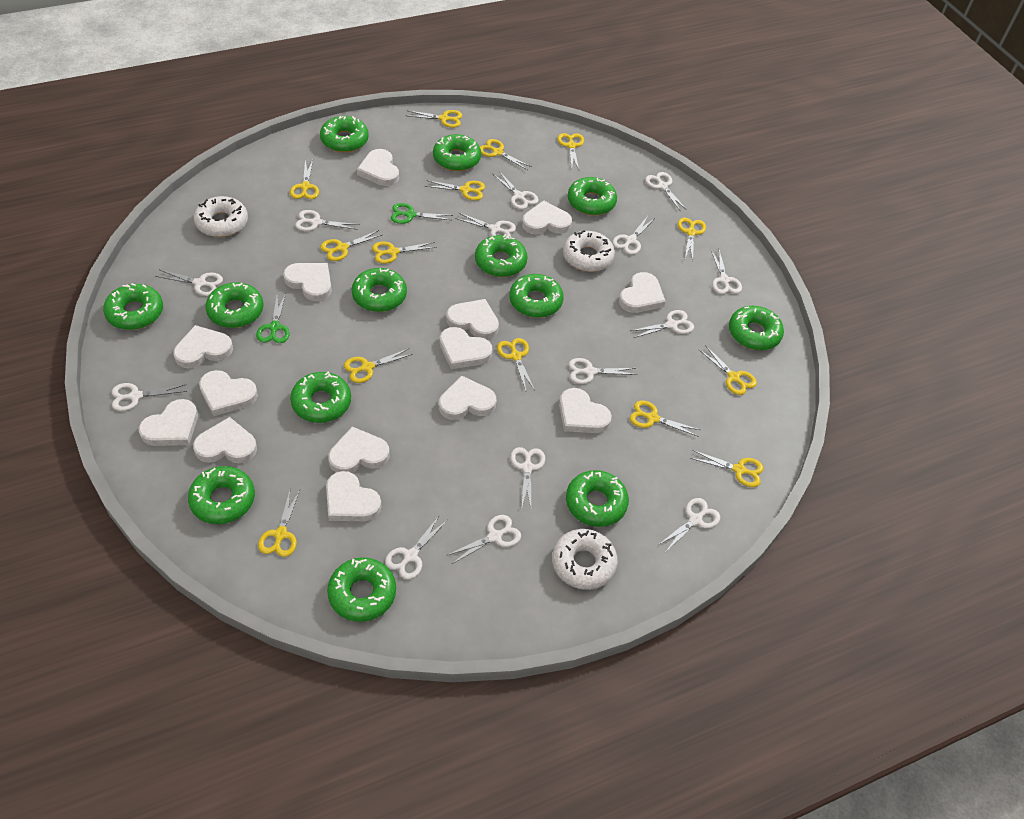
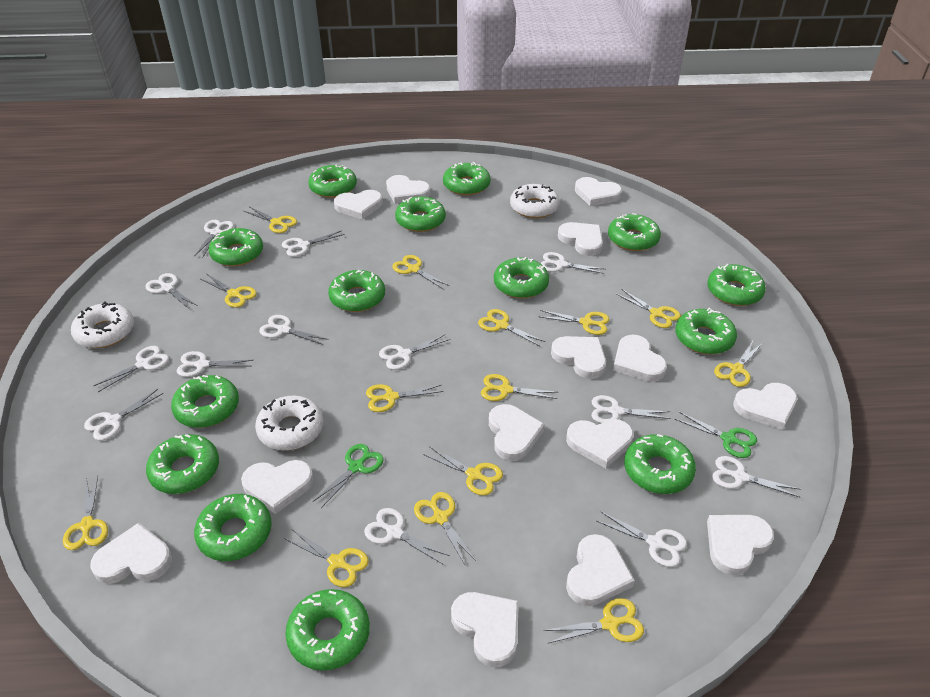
green donut: [103,283,163,330] [188,466,255,524] [205,282,263,328] [290,371,351,423] [320,116,369,152] [327,557,396,622] [352,268,407,312] [433,134,481,171] [475,234,528,277] [509,274,564,318] [566,470,629,527] [568,177,617,215] [729,306,784,350] = 13 -> [146,434,219,494] [171,375,239,428] [194,494,272,561] [208,228,263,266] [285,589,370,671] [308,165,357,198] [328,270,385,312] [395,196,446,232] [443,162,491,196] [494,257,549,299] [608,213,661,251] [624,434,696,494] [675,308,737,354] [707,264,766,306] = 14
white scissors: [112,383,187,411] [155,270,223,296] [295,210,359,231] [385,516,447,580] [446,515,521,564] [455,213,516,237] [493,171,539,210] [510,447,545,510] [569,358,637,384] [612,216,654,255] [630,310,694,338] [645,172,687,212] [658,498,720,551] [711,250,742,294] = 14 -> [84,389,163,441] [93,346,169,392] [145,273,198,310] [177,351,253,377] [194,220,234,257] [259,315,329,345] [282,230,345,257] [364,508,450,564] [379,334,450,370] [540,252,605,274] [591,395,671,423] [596,512,687,567] [712,456,801,497] = 13

